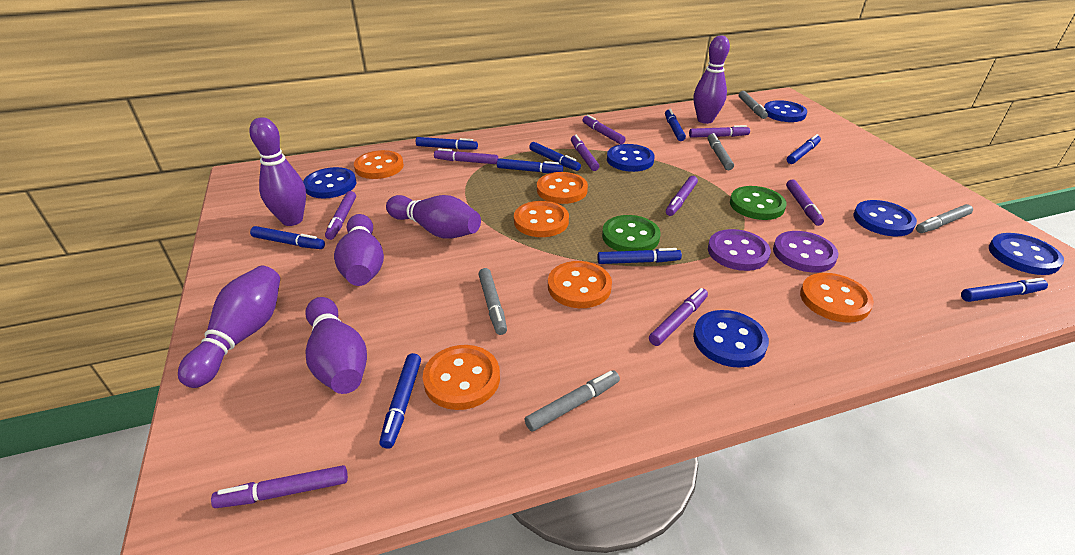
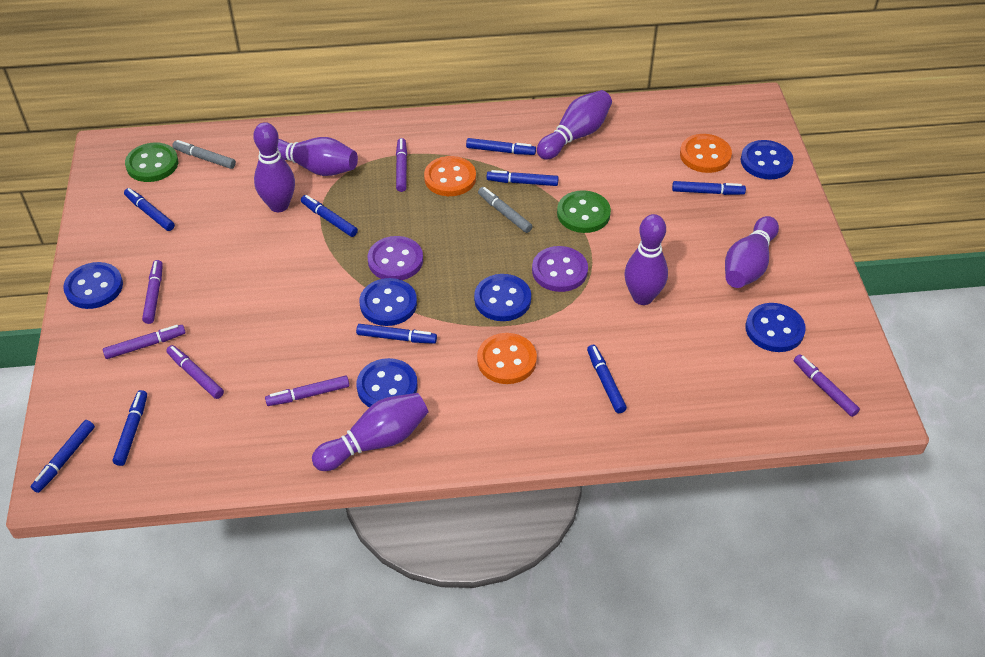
grey marker: [479,268,507,335] [525,370,620,432] [708,133,734,170] [739,91,768,119] [916,204,973,233] = 5 -> [172,140,236,169] [478,187,533,233] = 2
orange button: [354,150,404,179] [423,345,500,410] [514,201,569,237] [537,172,588,204] [548,261,612,308] [800,273,874,323] = 6 -> [424,156,476,196] [477,333,537,384] [680,134,732,173] = 3
purple marker: [211,465,348,508] [325,191,356,240] [434,148,498,164] [571,135,599,171] [583,115,626,144] [649,288,708,346] [666,176,698,216] [689,125,750,138] [786,179,824,226] = 9 -> [103,325,186,359] [142,260,163,324] [166,345,224,399] [265,376,349,406] [396,138,407,192] [794,354,860,417] = 6

